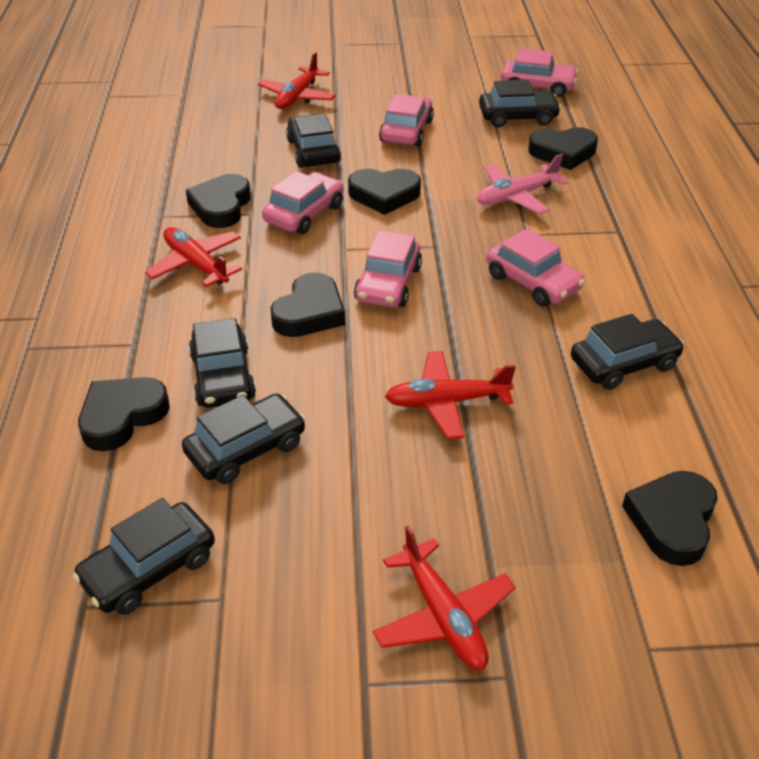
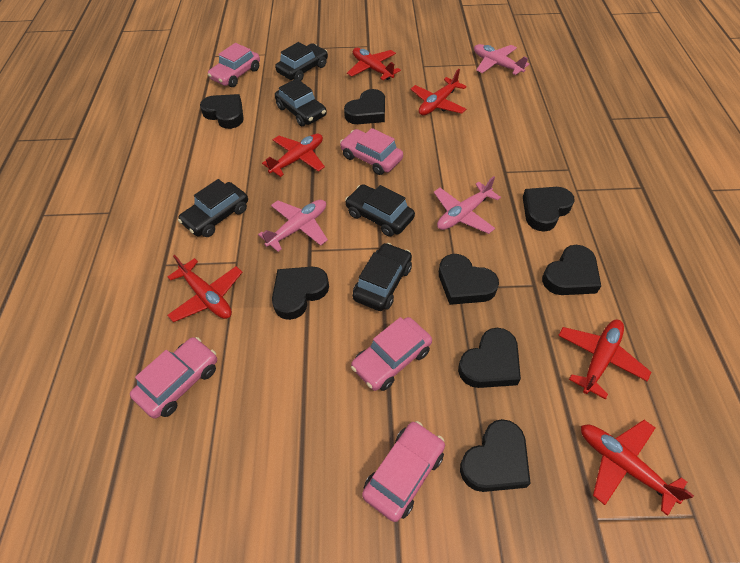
black car: [73,498,215,615] [182,394,305,484] [189,318,256,408] [286,113,341,168] [479,80,561,127] [571,314,684,390] = 6 -> [178,179,248,237] [275,42,328,81] [275,78,327,126] [345,184,415,237] [352,243,412,311] = 5
black heart: [78,377,170,451] [186,174,251,228] [271,272,345,337] [348,169,421,215] [528,127,598,170] [622,471,717,566] = 6 -> [200,94,244,129] [272,267,329,320] [344,89,385,124] [439,254,499,305] [458,328,521,388] [460,419,531,492] [523,187,575,232] [542,245,601,295] = 8
pink plane: [476,154,568,214] = 1 -> [258,200,328,252] [434,176,501,234] [474,44,529,75] = 3
red plane: [145,227,242,287] [258,52,336,109] [373,525,515,670] [385,351,516,439] = 4 -> [167,255,242,322] [262,134,325,177] [347,48,401,80] [411,69,467,115] [558,320,651,399] [581,420,694,516] = 6

